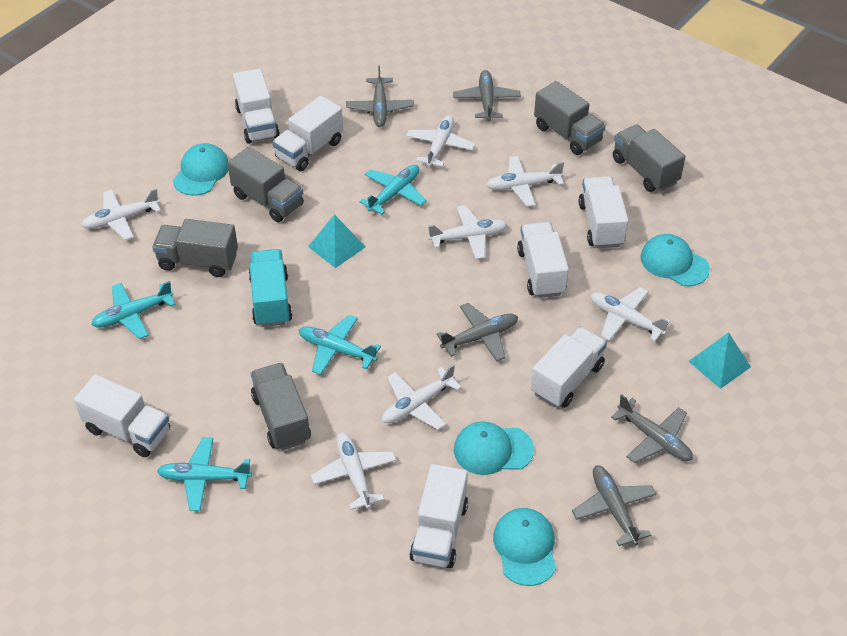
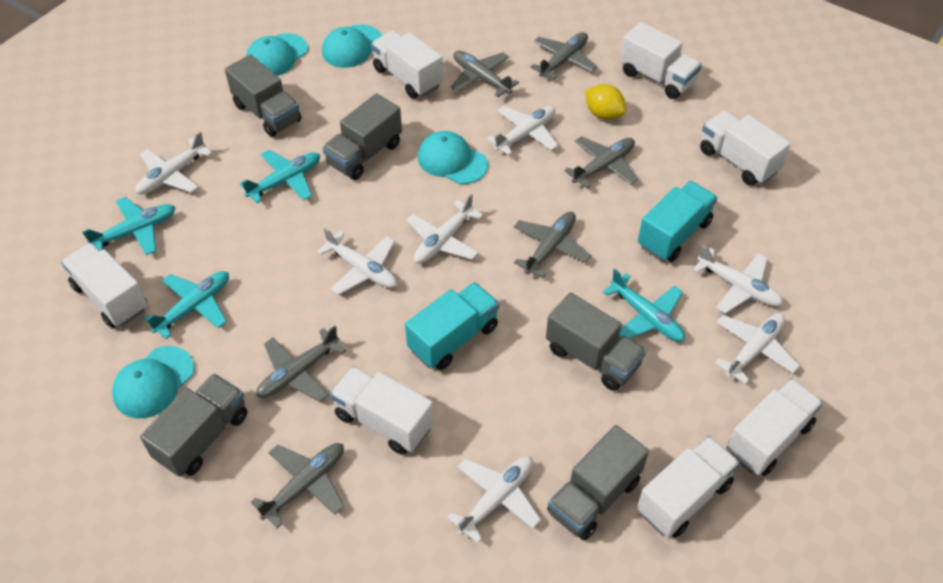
grey plane: [346,65,414,127] [437,303,518,362] [453,70,521,121] [572,465,657,546] [611,394,693,463] = 5 -> [251,443,344,528] [256,326,346,402] [451,51,519,97] [513,212,591,278] [530,32,597,80] [564,136,638,189] = 6
turquoise pyramid: [308,214,365,268] [688,332,751,389] = 2 -> none = 0
turquoise truck: [249,249,292,327] = 1 -> [405,282,499,370] [638,181,718,262] = 2
yellow lemon: none = 0 -> [585,84,626,120] = 1

